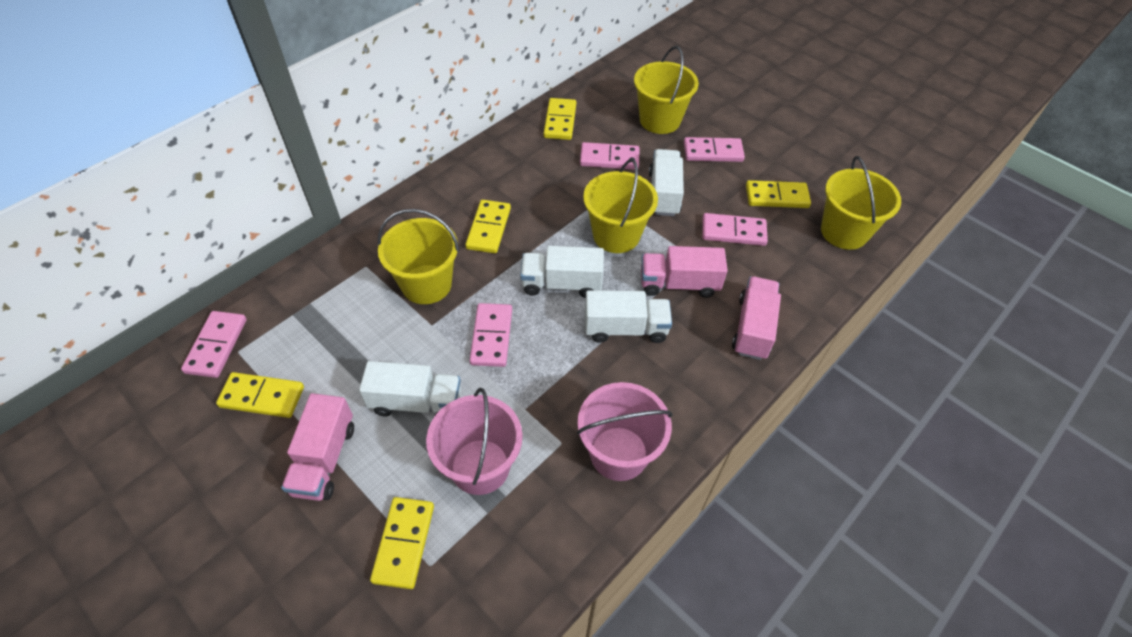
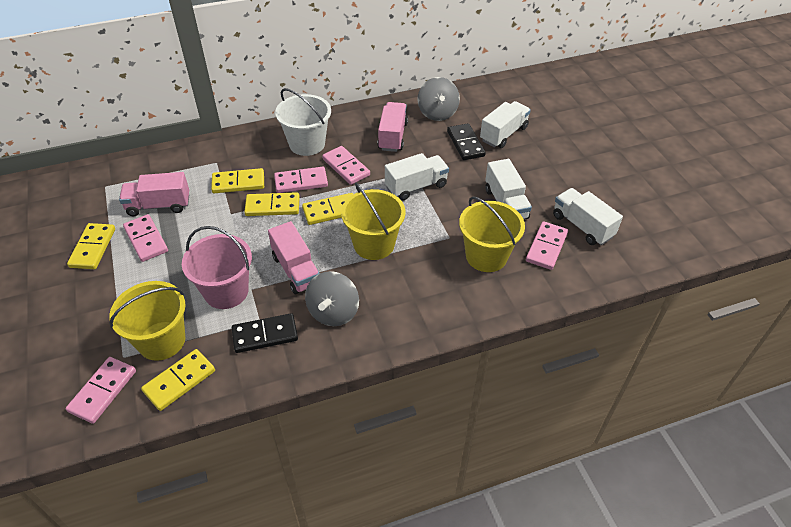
black domino: none = 0 -> [232,313,298,353] [447,123,486,160] = 2
grey spinning top: none = 0 -> [305,271,359,326] [417,77,460,121] = 2
pink bucket: [426,388,523,495] [577,382,673,481] = 2 -> [182,226,252,309] = 1
white bucket: none = 0 -> [275,88,331,156] = 1
yellow bucket: [378,209,459,304] [583,159,658,253] [634,46,699,134] [821,156,901,250] = 4 -> [109,281,186,361] [341,183,405,260] [459,196,525,272] = 3

